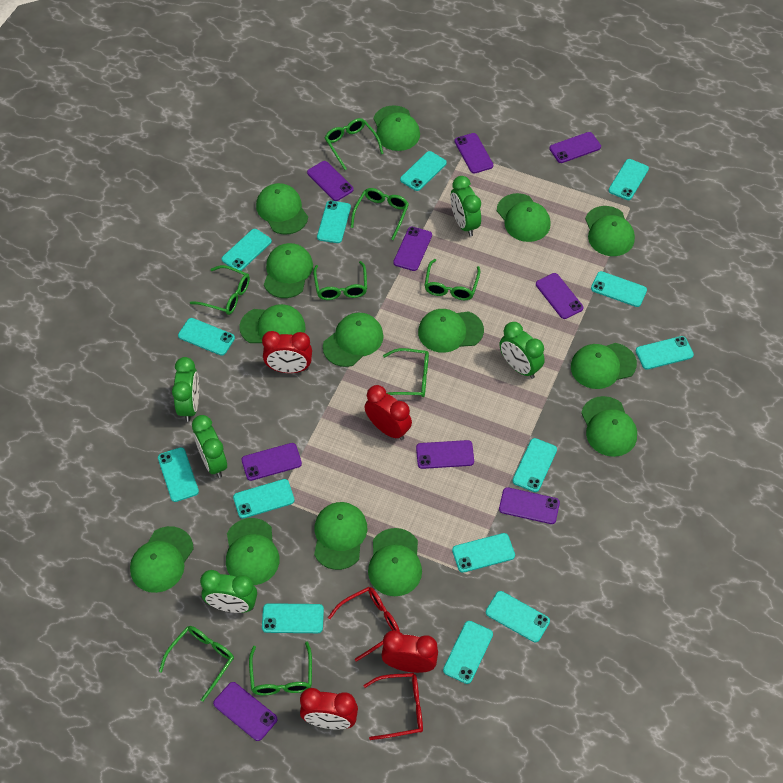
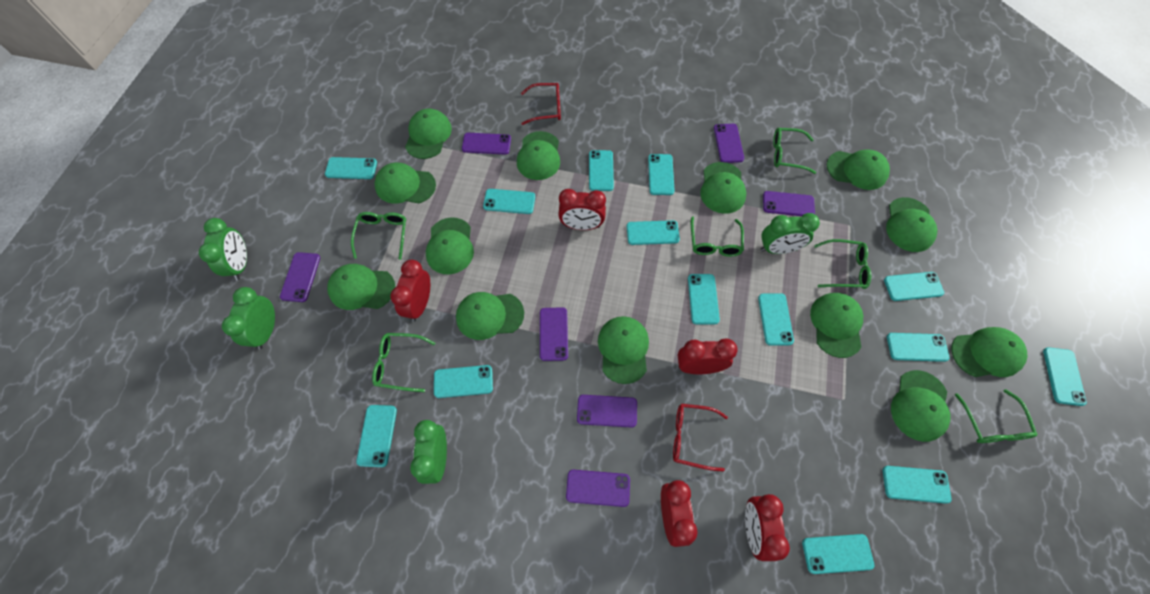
green cap: [130,526,194,593] [226,518,280,585] [239,304,305,343] [256,183,308,235] [264,243,313,298] [314,502,367,570] [323,312,383,367] [368,528,422,596] [373,105,420,151] [418,309,484,353] [497,193,551,242] [571,343,637,389] [581,396,637,457] [585,206,635,256] = 14 -> [327,264,395,310] [374,163,436,204] [405,109,452,159] [426,217,474,274] [456,292,524,340] [517,131,560,180] [598,316,649,384] [700,162,746,214] [810,293,863,358] [826,150,890,190] [886,197,937,252] [891,370,951,442] [951,327,1028,377] = 13
green clock: [172,357,199,422] [192,415,227,478] [200,570,257,613] [451,176,481,236] [500,322,545,379] = 5 -> [199,218,247,280] [222,287,275,349] [410,420,447,484] [761,213,820,254] = 4
green glasses: [159,626,234,702] [190,265,250,315] [249,642,312,695] [313,261,367,300] [325,118,384,170] [350,188,409,240] [383,348,429,397] [424,259,481,300] = 8 -> [351,212,406,260] [372,333,435,392] [691,216,744,257] [773,128,816,174] [814,239,871,289] [955,389,1038,443] = 6
purple phone: [213,682,278,741] [242,443,302,481] [307,161,353,201] [393,227,432,271] [416,440,474,469] [454,133,493,174] [499,487,560,524] [536,273,584,319] [549,132,601,163] = 9 -> [280,252,320,302] [462,133,511,155] [540,307,568,361] [566,470,630,507] [577,395,637,428] [714,124,744,163] [763,191,815,216] = 7
red clock: [262,331,312,373] [300,688,358,729] [365,385,412,440] [381,630,438,673] = 4 -> [390,260,430,322] [558,189,606,230] [661,480,698,547] [678,338,738,374] [745,494,790,561] = 5

